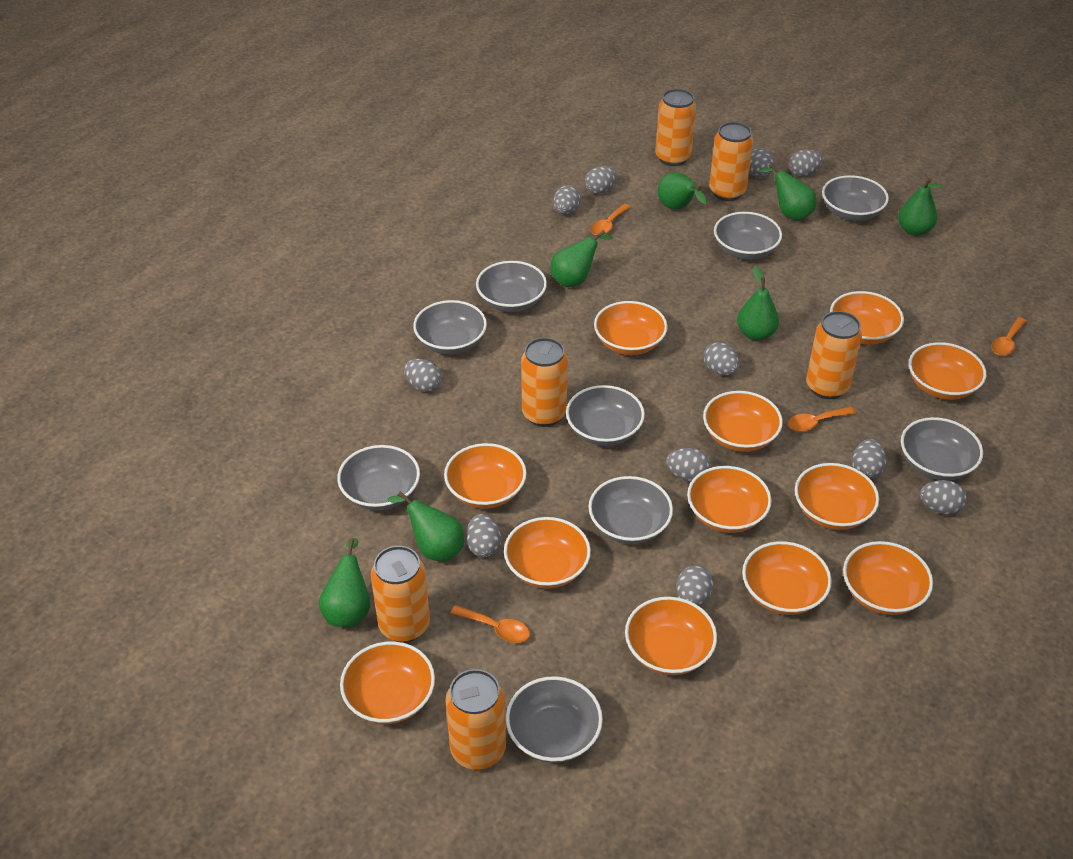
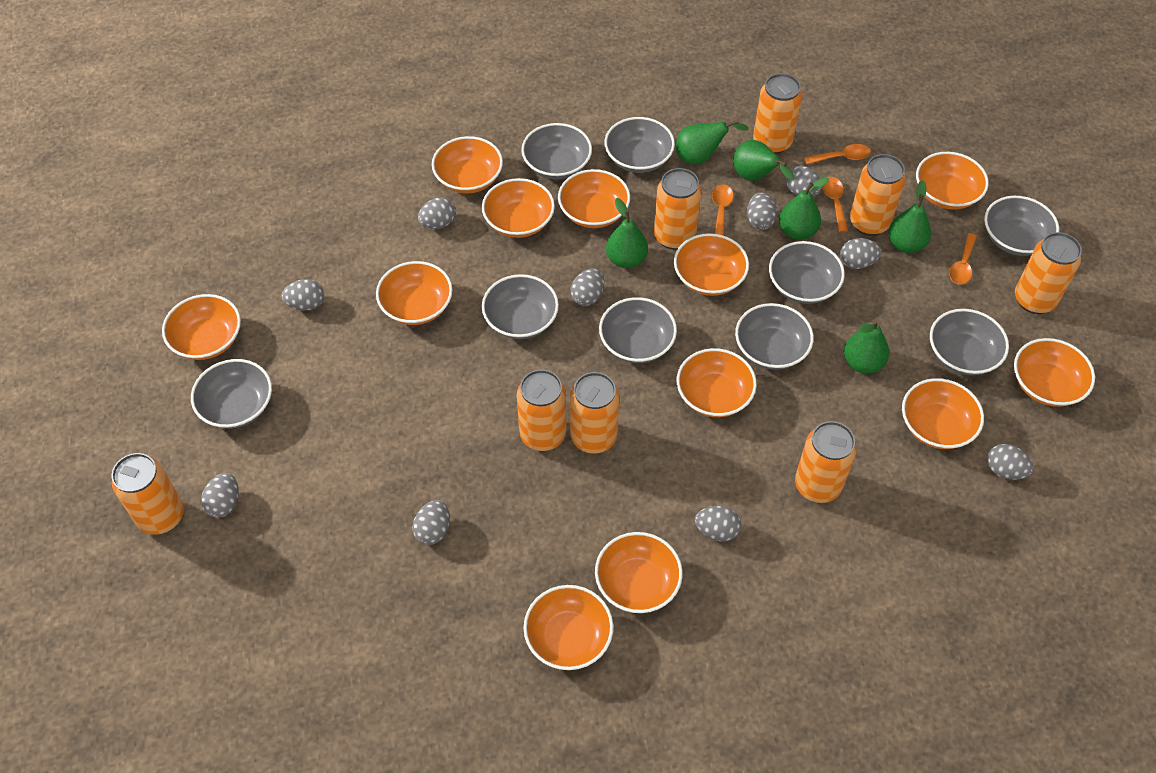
green pear: [319,538,370,627] [387,491,464,562] [550,230,613,287] [658,172,707,210] [737,266,779,341] [758,163,816,221] [898,178,943,236] = 7 -> [606,198,648,268] [675,120,749,164] [733,140,794,181] [779,177,829,240] [844,320,889,374] [888,180,931,253] = 6
grey egg: [404,359,442,392] [466,514,501,558] [553,185,581,215] [585,166,617,194] [666,448,711,482] [676,565,713,606] [703,342,739,375] [749,147,774,178] [788,150,823,177] [852,439,886,479] [920,480,967,515] = 11 -> [201,473,238,518] [282,279,324,311] [412,500,450,545] [418,197,456,229] [571,268,604,306] [695,506,741,542] [747,192,777,230] [785,165,822,196] [840,238,881,269] [987,444,1033,480] = 10
orange can: [371,546,430,643] [446,669,506,770] [521,337,568,427] [655,89,696,166] [709,122,753,201] [806,311,862,399] = 6 -> [111,453,184,535] [517,369,567,451] [570,372,619,454] [654,168,702,250] [753,73,802,154] [795,421,857,503] [850,154,906,236] [1015,232,1082,314] = 8

